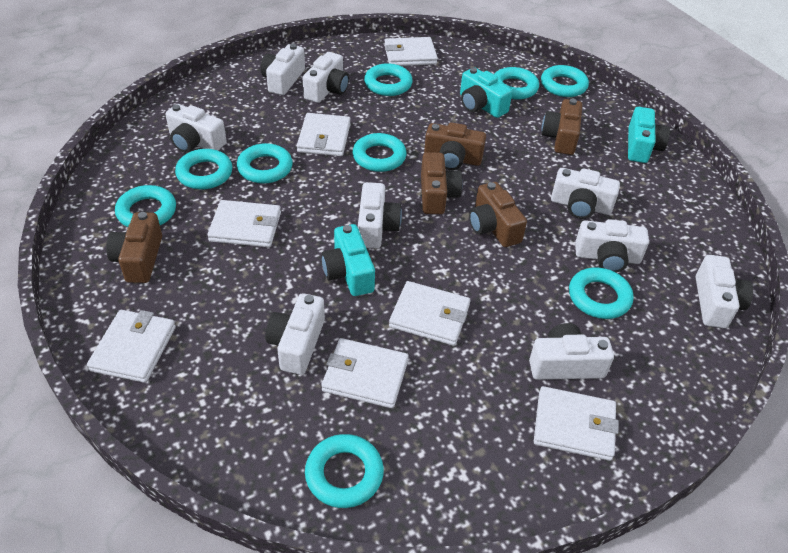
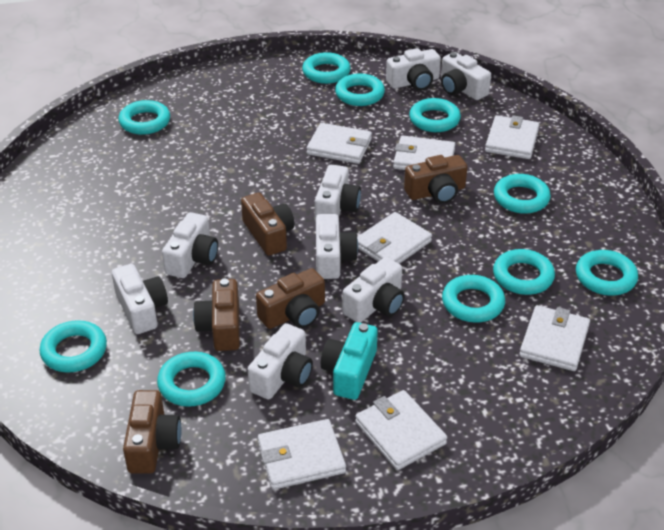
turquoise camera: [321,224,375,296] [460,67,512,118] [628,107,670,163] = 3 -> [321,322,378,400] = 1
turquoise ring: [115,185,176,227] [175,149,233,190] [237,143,293,184] [305,434,384,508] [353,133,407,172] [364,63,413,96] [494,67,539,100] [541,65,589,97] [569,267,633,319] = 9 -> [39,320,107,373] [119,100,170,135] [157,352,226,407] [302,52,351,84] [335,73,385,106] [409,98,461,132] [442,275,505,323] [493,249,555,295] [494,174,551,214] [576,250,638,296] = 10
white camera: [165,104,227,153] [260,44,305,95] [266,293,325,375] [303,52,349,103] [358,182,402,249] [529,323,614,380] [551,168,620,219] [575,219,649,273] [696,255,753,328] = 9 -> [112,264,168,334] [162,212,218,278] [248,323,313,400] [315,165,361,222] [316,214,358,279] [342,257,405,323] [386,48,441,91] [441,52,491,100] = 8

